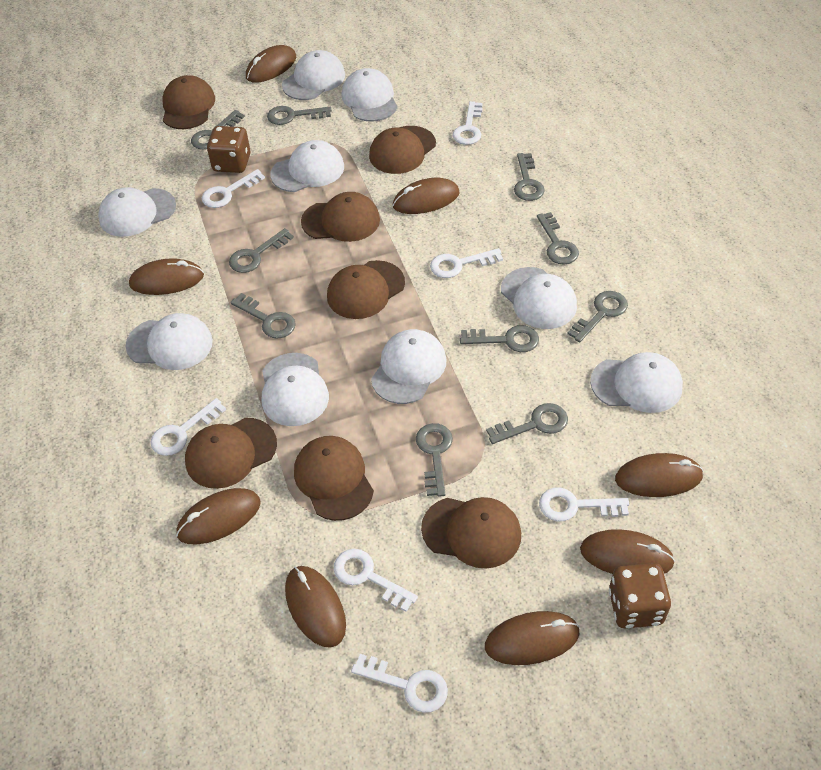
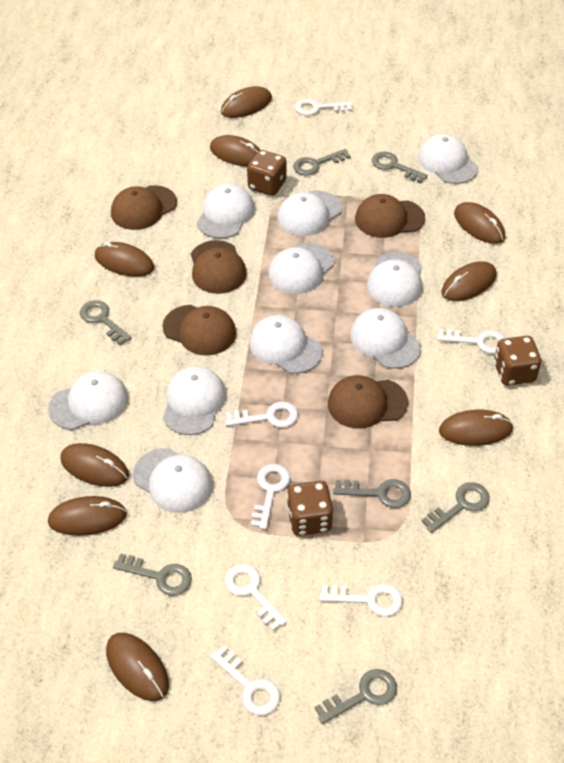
brown cap: [162,75,215,129] [185,418,277,489] [294,436,374,521] [301,192,380,242] [327,260,405,319] [369,126,436,174] [421,497,521,569] = 7 -> [111,185,177,230] [162,305,236,356] [191,240,247,294] [328,375,408,429] [355,194,425,238] = 5
brown dice: [207,126,251,173] [609,563,671,628] = 2 -> [247,150,287,196] [287,481,333,536] [494,336,541,386] = 3
brown mouse: [129,258,204,295] [176,488,261,544] [246,45,296,83] [285,566,346,648] [393,178,460,214] [485,611,580,665] [580,529,675,574] [615,453,704,497] = 8 -> [48,496,127,536] [60,443,129,487] [95,242,154,277] [106,633,169,701] [210,135,260,167] [221,86,272,118] [439,410,514,446] [441,261,497,301] [454,202,505,244] = 9
grey key: [191,110,245,150] [229,228,294,273] [230,293,296,339] [267,106,332,125] [416,423,453,497] [460,325,539,352] [486,403,568,444] [514,153,545,201] [537,212,579,265] [568,291,628,342] = 10 -> [80,300,132,345] [113,553,192,596] [293,149,351,176] [315,669,397,724] [333,479,411,508] [372,152,428,183] [421,482,490,533] = 7
white cap: [98,187,176,237] [126,313,213,370] [262,353,329,426] [270,140,344,192] [282,50,345,100] [341,68,398,122] [371,329,446,404] [501,267,577,329] [590,352,683,413] = 9 -> [48,371,128,430] [133,448,212,513] [163,366,226,435] [197,184,255,239] [249,315,322,374] [268,243,334,294] [277,190,342,236] [350,308,421,369] [367,252,422,307] [418,134,478,184] = 10

